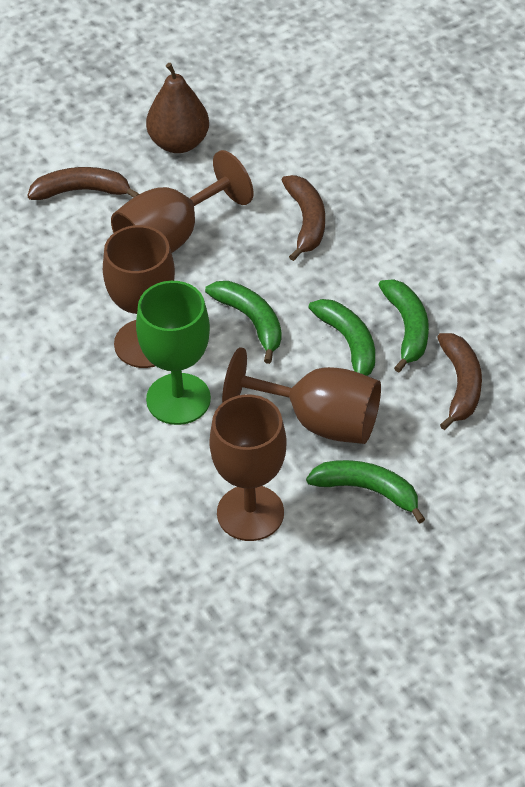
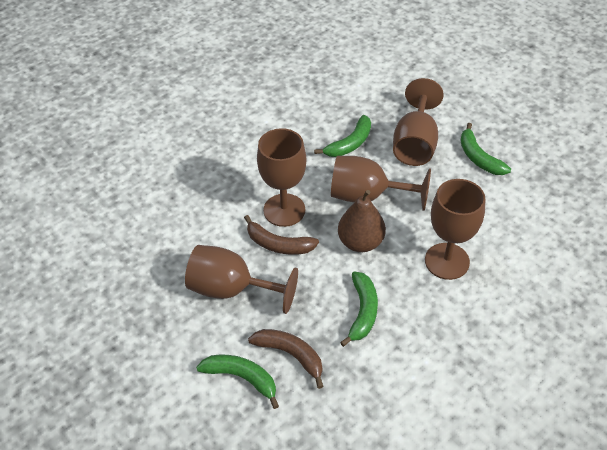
brown banana: [27,167,139,200] [281,175,325,261] [437,333,482,430] = 3 -> [244,215,319,255] [248,329,324,389] = 2
brown goblet: [103,225,175,368] [111,150,253,253] [209,394,287,541] [222,347,381,444] = 4 -> [185,245,298,314] [257,128,306,227] [331,156,431,211] [393,78,444,166] [425,179,486,280] = 5
green goblet: [136,281,211,425] = 1 -> none = 0

